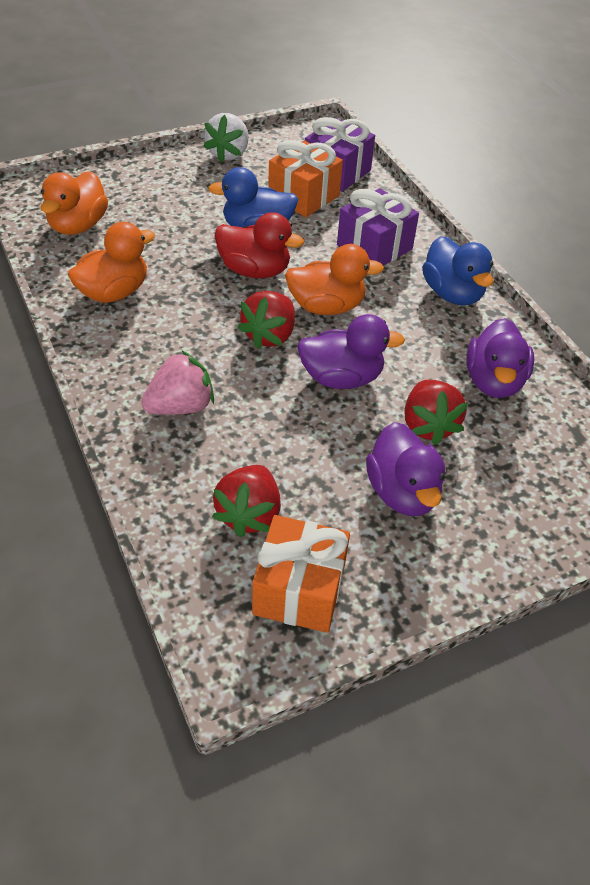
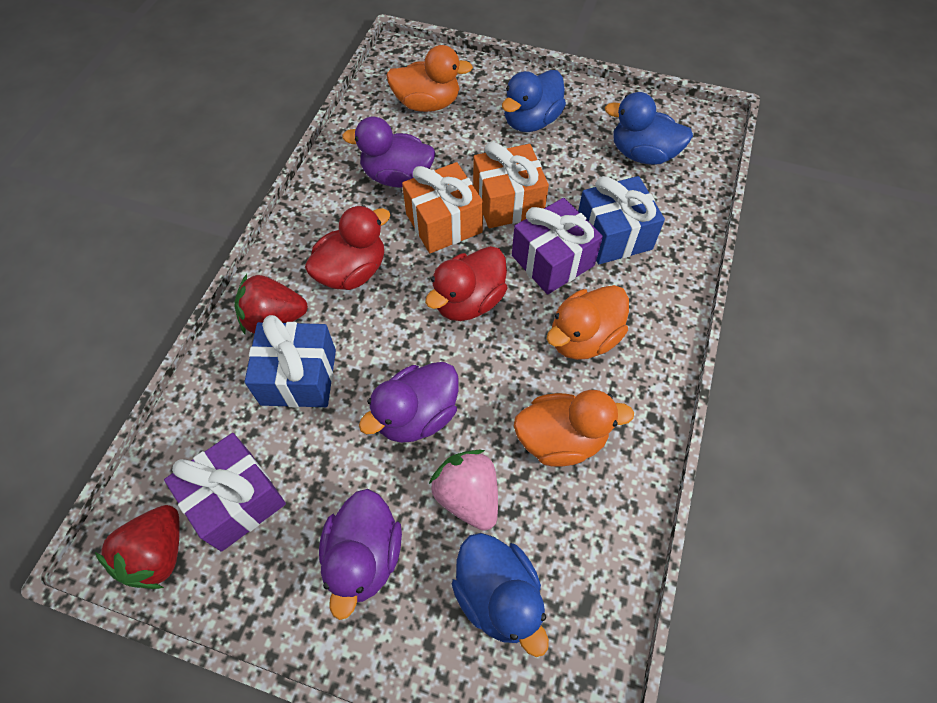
blue duck: [208,167,298,228] [422,236,493,305] = 2 -> [452,533,549,657] [502,70,566,132] [605,92,693,165] = 3
blue gift: none = 0 -> [244,315,336,407] [578,176,665,264] = 2
red duck: [214,212,304,278] = 1 -> [305,205,390,290] [425,246,507,321] = 2
red strawberry: [212,465,281,537] [237,291,295,349] [404,380,468,445] = 3 -> [95,505,180,589] [234,274,308,334] = 2
white strawberry: [203,113,249,163] = 1 -> none = 0

